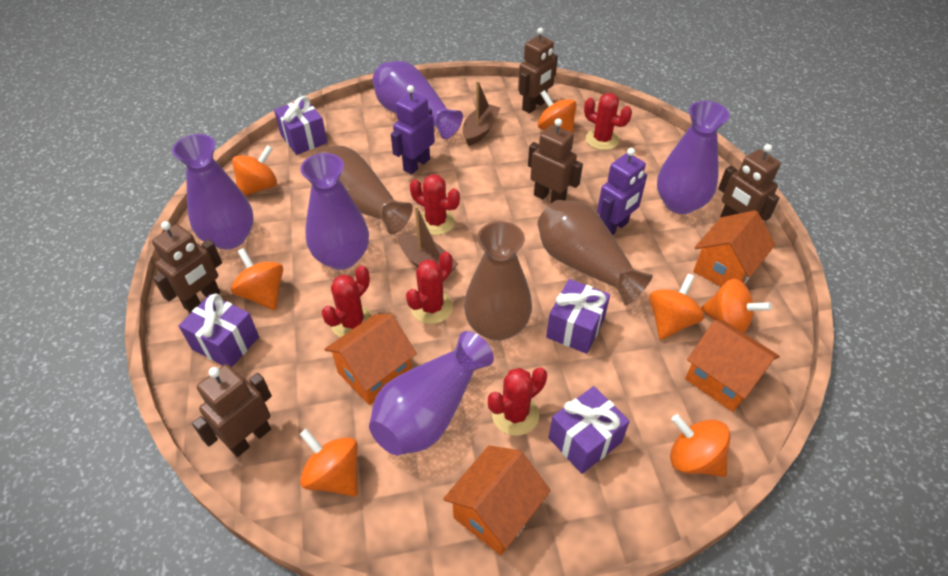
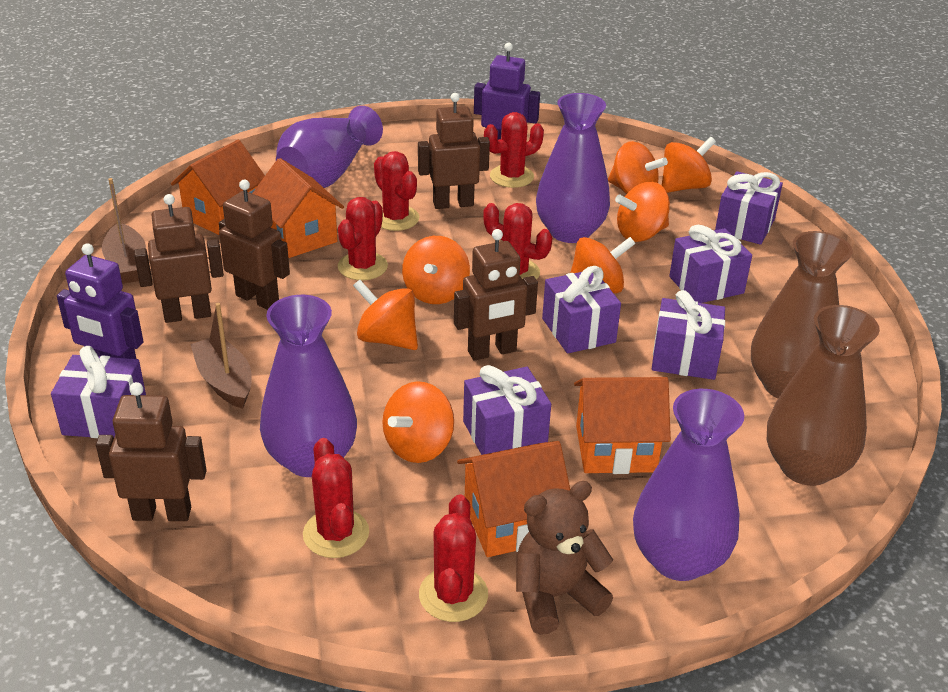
brown teddy bear: none = 0 -> [516,481,613,635] = 1
brown vase: [311,146,413,234] [464,221,532,341] [537,200,653,305] = 3 -> [751,231,853,398] [767,305,880,486] = 2
purple gift: [179,293,259,367] [274,96,328,155] [546,279,610,354] [549,386,630,474] = 4 -> [51,346,146,438] [463,365,551,455] [542,266,621,354] [652,290,725,380] [669,225,752,303] [715,171,783,245] = 6
purple vase: [172,134,254,250] [300,153,369,270] [369,331,494,455] [372,61,463,139] [657,101,730,214] = 5 -> [260,295,357,477] [276,106,383,188] [536,93,610,243] [633,389,744,581] = 4
red cactus: [322,266,373,338] [406,252,453,324] [410,174,460,235] [488,367,547,436] [584,93,632,150] = 5 -> [303,438,369,558] [338,197,388,280] [374,151,420,231] [419,494,488,622] [483,203,552,280] [484,112,544,188] = 6

